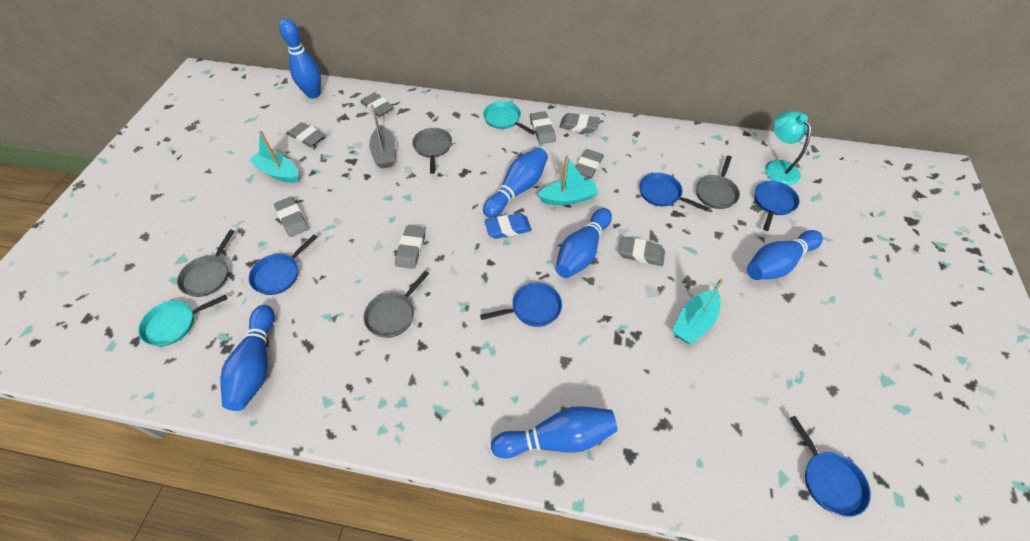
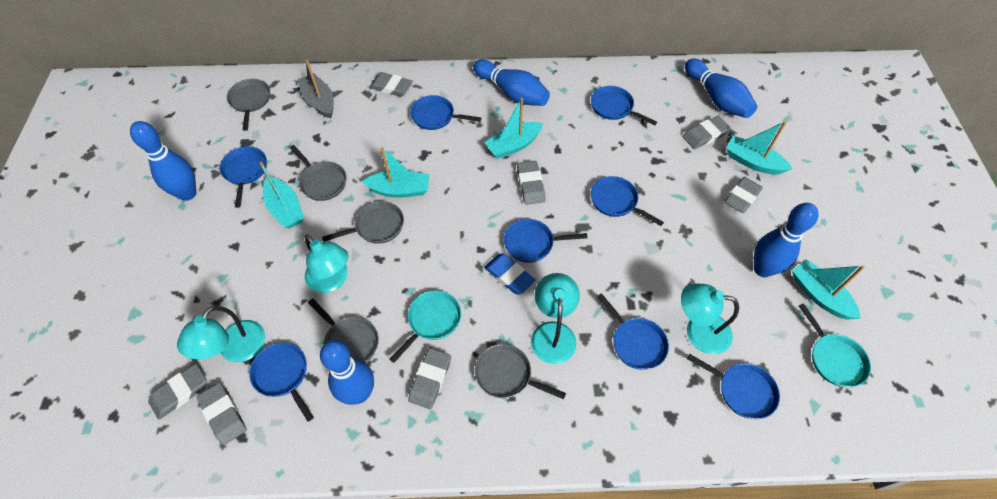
blue bowling pin: [220,305,275,411] [279,19,321,99] [483,148,548,218] [491,406,618,458] [555,208,612,278] [747,230,823,280] = 6 -> [130,121,197,201] [320,340,374,405] [473,59,550,106] [685,58,757,118] [754,203,819,277] = 5
blue pan: [249,234,317,295] [480,283,562,327] [639,173,709,211] [755,181,800,231] [789,416,871,517] = 5 -> [220,146,267,208] [249,343,314,422] [410,95,481,130] [504,219,587,263] [591,86,657,126] [591,176,664,226] [597,293,669,370] [687,354,780,419] = 8
grey eraser: [274,196,309,237] [288,122,325,147] [361,93,393,117] [395,226,426,269] [530,111,556,144] [559,113,600,133] [576,149,604,178] [619,237,665,266] = 8 -> [148,363,207,420] [197,383,247,445] [369,72,413,97] [408,348,451,409] [517,161,545,205] [683,116,731,149] [724,177,763,213] = 7
grey pan: [177,230,235,297] [364,271,429,338] [412,128,452,174] [696,156,740,209] = 4 -> [227,79,270,131] [290,145,346,201] [308,299,379,363] [322,201,404,244] [475,344,566,399] = 5
turquoise boat: [249,131,298,183] [537,155,599,205] [672,279,723,344] = 3 -> [259,161,304,229] [362,147,429,198] [484,98,543,159] [726,121,792,175] [792,259,865,320] = 5
turquoise lamp: [765,111,812,185] = 1 -> [177,306,265,362] [305,234,349,293] [531,273,580,364] [681,284,739,354] = 4

